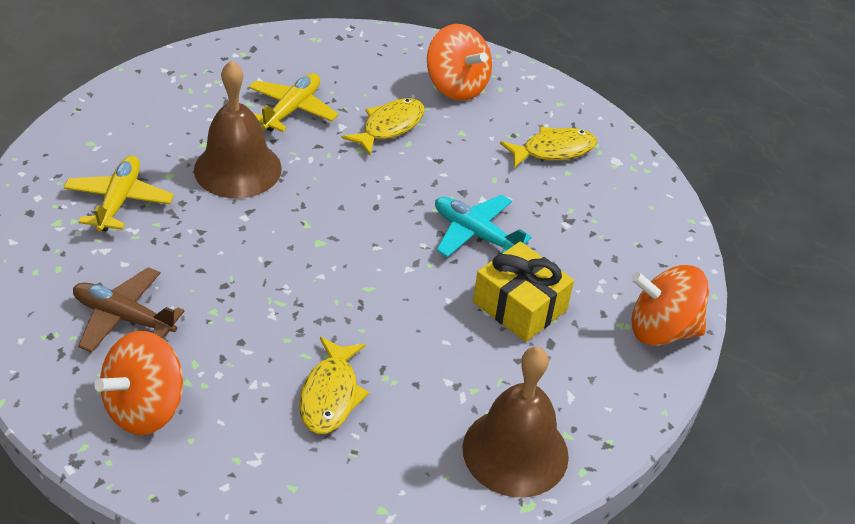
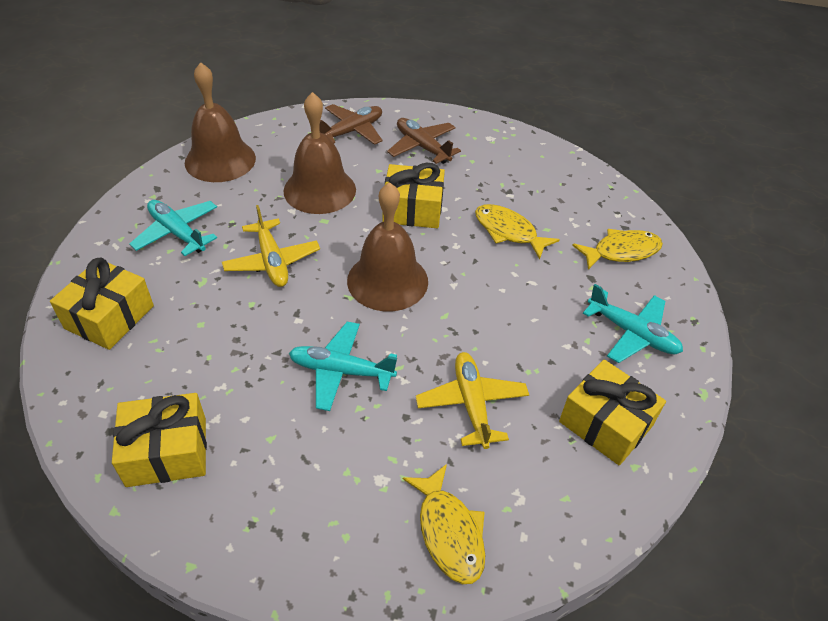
brown bell: [194,60,282,198] [463,347,569,497] = 2 -> [185,62,256,182] [283,92,356,214] [347,182,428,311] = 3
brown plane: [73,267,185,353] = 1 -> [319,104,382,145] [387,118,461,164] = 2
orange spinning top: [94,331,183,435] [427,24,492,101] [631,265,709,346] = 3 -> none = 0
turquoise plane: [435,195,532,257] = 1 -> [129,200,217,256] [289,322,397,411] [583,284,683,363] = 3
yellow gift: [473,242,574,342] = 1 -> [50,257,154,350] [112,393,207,487] [382,163,445,228] [559,360,666,465] = 4

